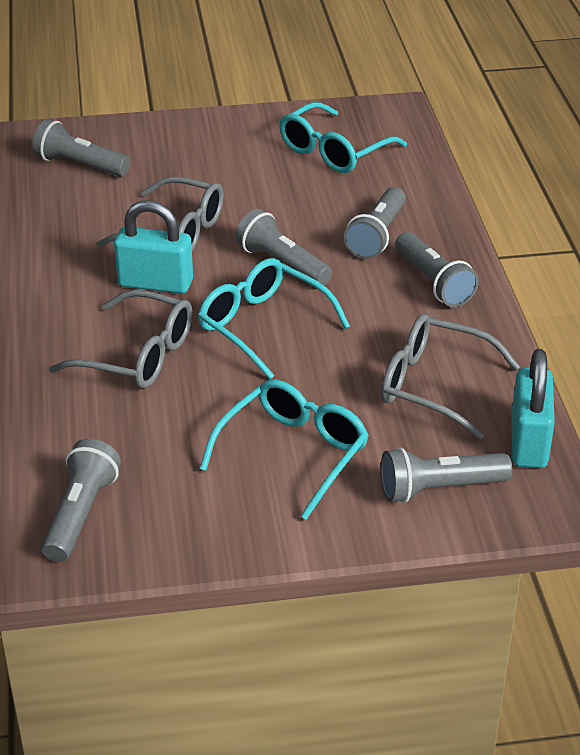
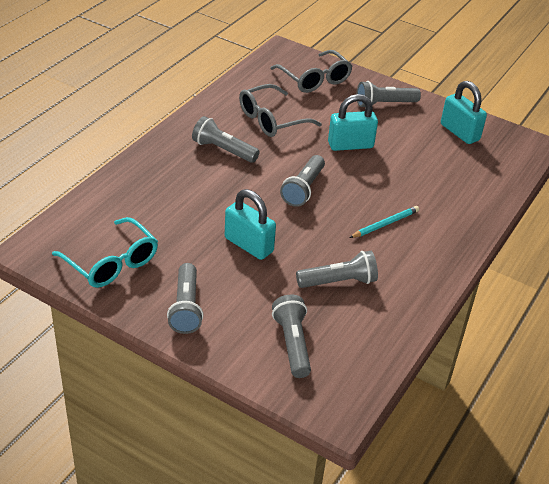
grey glasses: [49,290,192,388] [96,176,224,252] [381,314,520,440] = 3 -> [239,84,322,137] [270,50,352,93] = 2
turquoise glasses: [198,258,350,379] [200,379,369,520] [279,102,407,173] = 3 -> [52,217,158,288] = 1
turquoise padlock: [114,200,193,294] [511,349,555,468] = 2 -> [225,189,276,260] [328,94,378,151] [441,81,487,144] = 3
turquoise pencil: none = 0 -> [349,206,419,238] = 1

